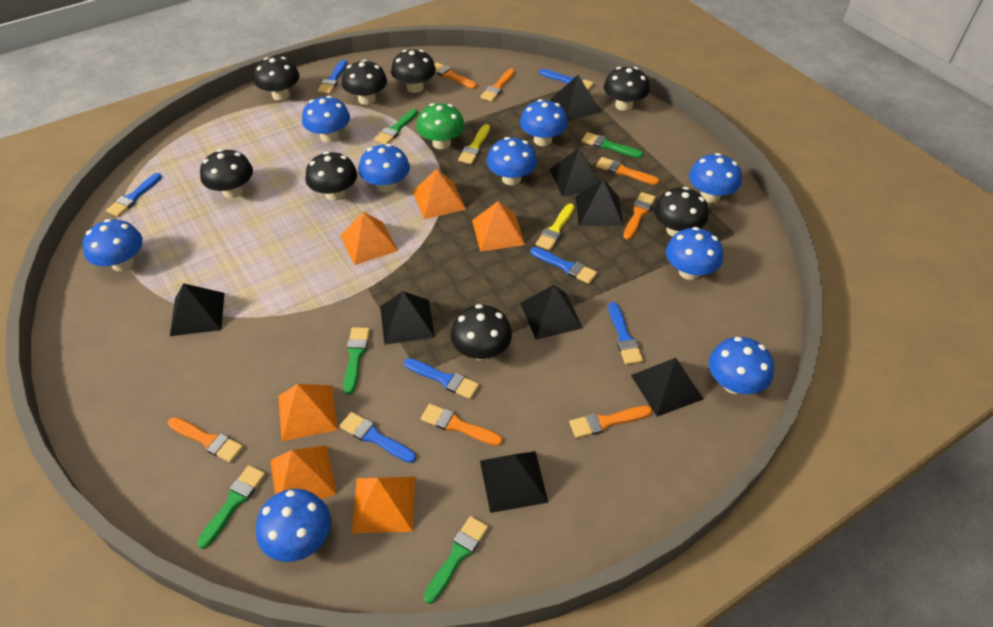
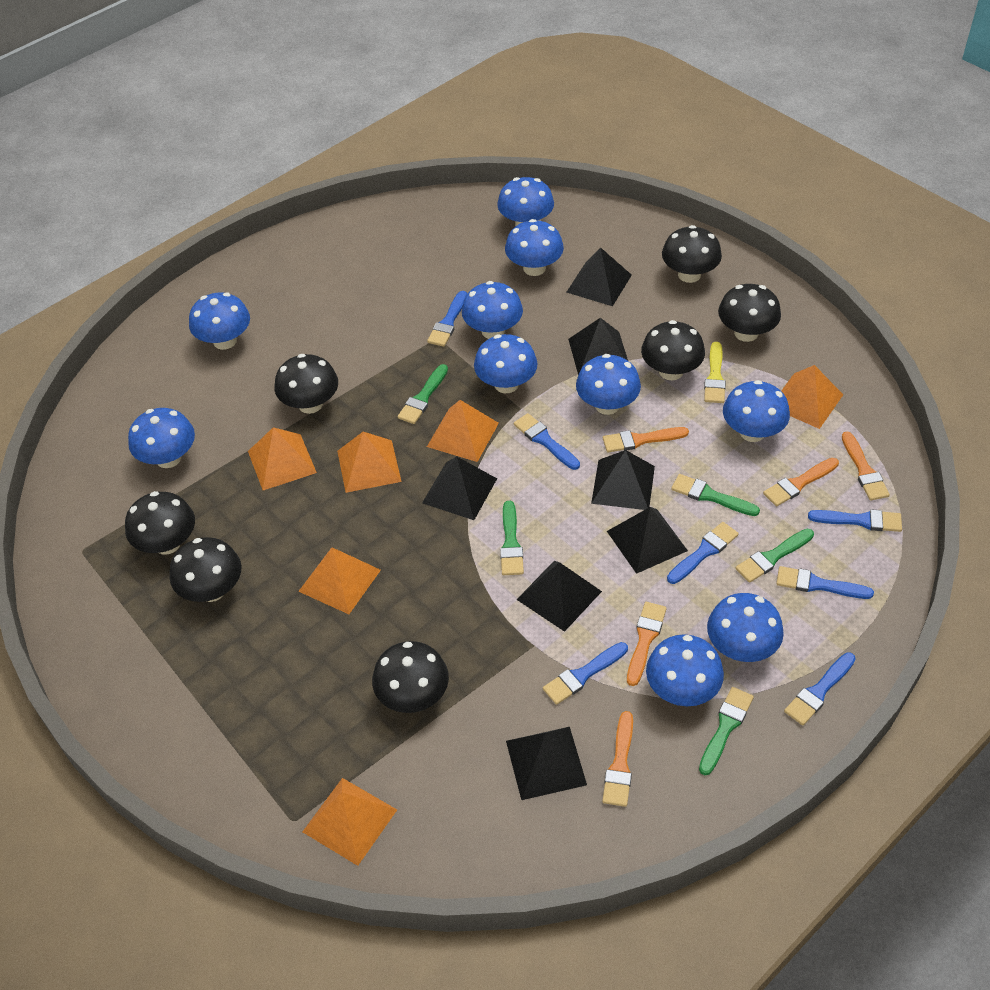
black mushroom: [200,149,253,198] [254,57,300,101] [305,152,357,201] [342,59,387,105] [391,50,436,93] [450,304,512,361] [604,67,650,111] [654,187,708,237] = 8 -> [125,491,195,555] [169,537,241,602] [275,354,338,414] [372,641,449,713] [641,320,705,380] [662,225,722,283] [718,284,781,342] = 7
black pyramid: [170,283,224,336] [380,291,435,345] [480,451,548,513] [520,285,583,340] [550,75,601,121] [550,148,599,197] [576,179,624,226] [631,358,703,417] = 8 -> [422,456,497,520] [506,727,587,800] [516,561,602,632] [567,247,632,306] [568,318,628,375] [591,450,655,510] [607,507,688,574] = 7
blue mushroom: [83,219,143,271] [256,489,331,562] [302,96,350,142] [359,144,410,193] [487,137,537,185] [520,99,568,146] [666,227,723,280] [689,153,742,203] [709,337,774,394] = 9 -> [128,408,195,468] [189,292,250,350] [462,281,523,339] [474,334,538,394] [497,177,554,226] [505,219,564,276] [576,354,641,415] [646,634,724,706] [707,593,784,662] [723,380,790,442] = 10
green mushroom: [417,103,465,149] = 1 -> none = 0
orange brush: [168,417,243,463] [421,404,503,446] [434,62,477,89] [480,68,515,102] [569,406,652,438] [596,157,660,185] [623,192,656,240] = 7 -> [602,711,633,807] [603,427,689,453] [627,602,667,686] [763,458,839,506] [842,432,890,501] = 5
yellow brush: [458,124,490,164] [536,203,575,250] = 2 -> [704,342,726,403] = 1

